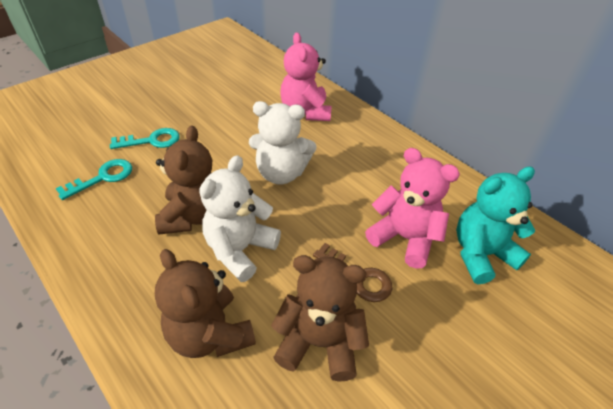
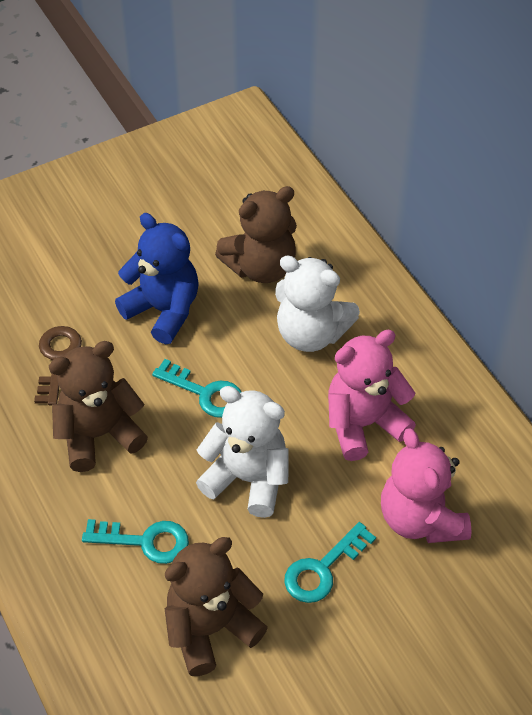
blue teddy bear: none = 0 -> [115,213,199,344] = 1
turquoise key: [55,159,132,200] [110,128,180,149] = 2 -> [82,519,189,564] [152,359,241,418] [284,522,376,603] = 3
turquoise teddy bear: [456,166,536,284] = 1 -> none = 0

